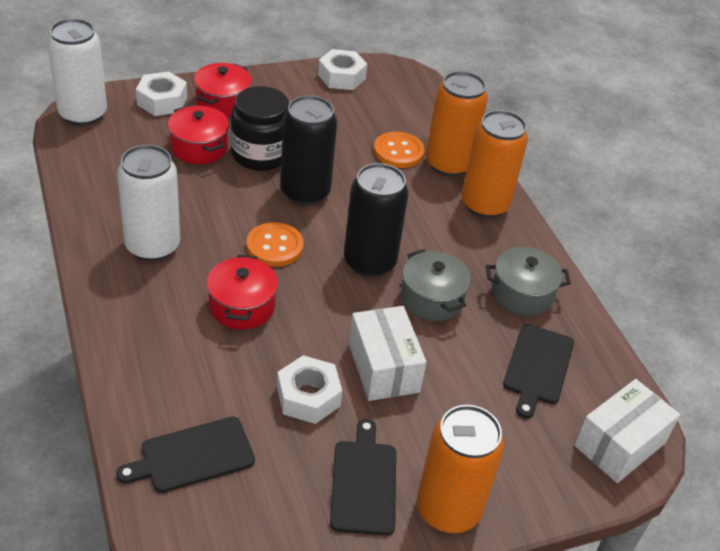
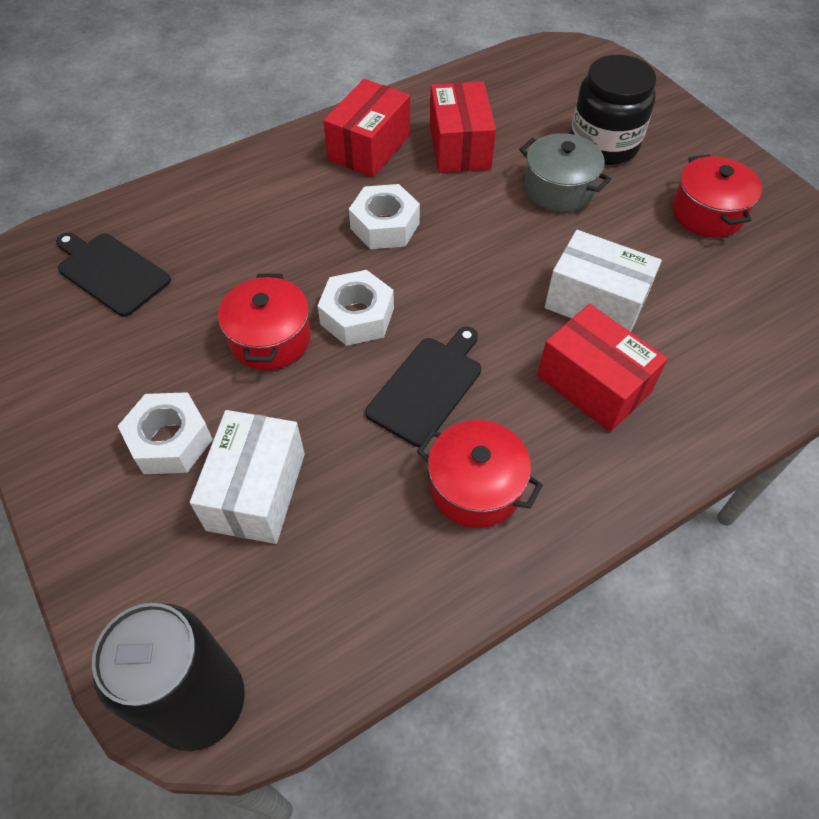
black can: [280,95,337,205] [344,163,408,278] = 2 -> [92,603,245,751] = 1
black cutting board: [116,417,255,493] [330,419,396,536] [503,324,574,419] = 3 -> [56,233,171,317] [365,327,481,447] = 2
grey pot: [401,249,471,321] [486,247,571,316] = 2 -> [519,133,611,212] = 1
orange button: [247,222,304,267] [374,132,425,168] = 2 -> none = 0
orange can: [417,405,504,533] [426,71,488,177] [462,110,528,218] = 3 -> none = 0
red box: none = 0 -> [323,79,410,177] [430,82,496,173] [537,304,668,432] = 3
white can: [47,18,107,126] [117,145,180,261] = 2 -> none = 0

